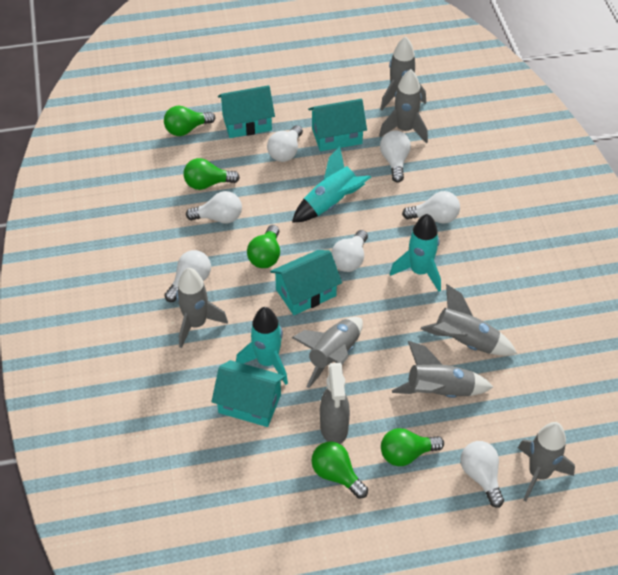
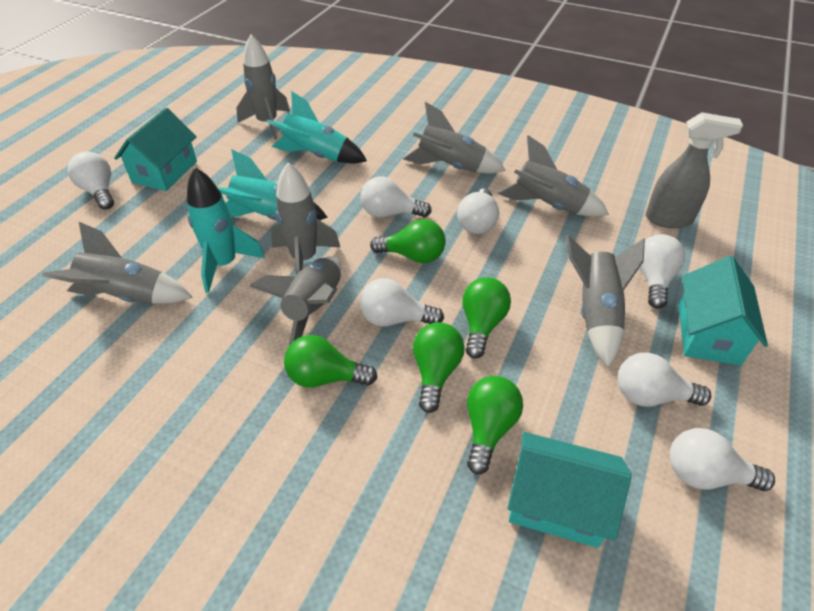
turquoise house: [211,360,285,427] [218,85,275,138] [270,250,342,315] [308,99,367,151] = 4 -> [114,108,197,191] [507,432,632,548] [678,256,768,365] = 3

